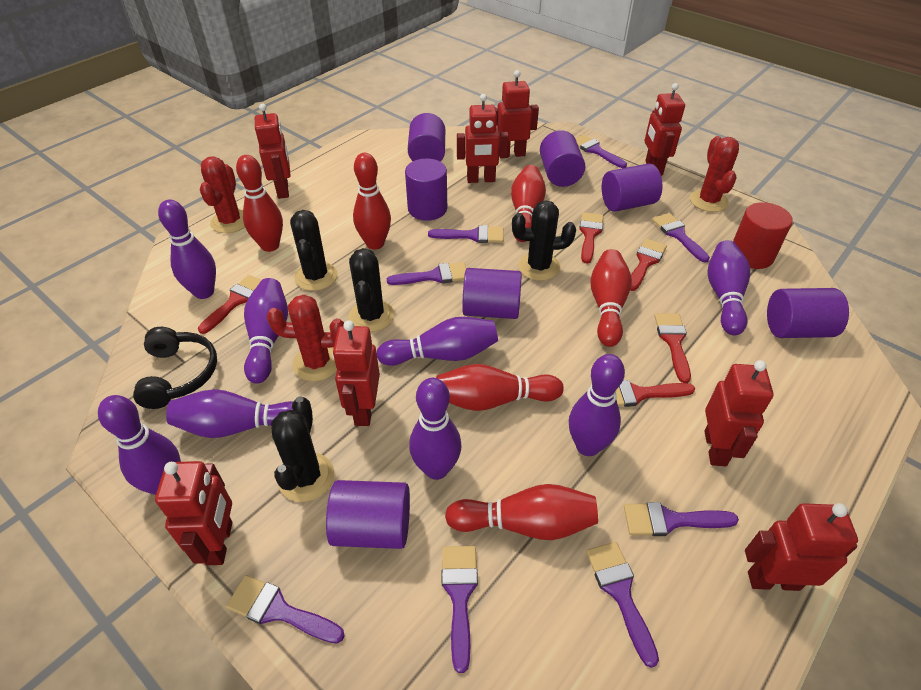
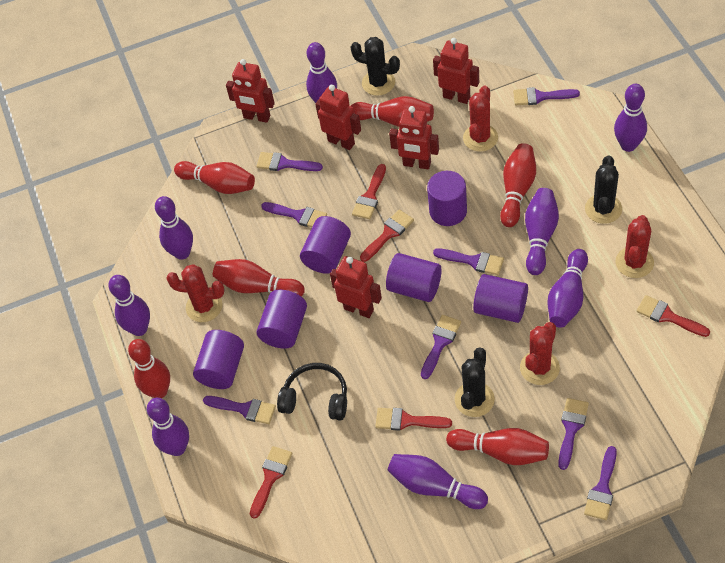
black cactus: [271,396,334,502] [290,210,338,291] [349,248,394,332] [512,200,576,281] = 4 -> [350,37,400,96] [455,347,495,417] [585,155,622,224] = 3
purple cylinder: [326,480,410,549] [405,159,447,221] [408,113,445,162] [462,268,522,319] [540,130,585,187] [602,163,662,212] [767,288,849,338] = 7 -> [193,330,244,389] [257,290,307,349] [300,216,351,274] [386,253,442,302] [427,171,467,226] [473,274,528,323] = 6
red cactus: [200,156,245,233] [267,295,344,381] [690,136,739,212] = 3 -> [166,264,225,322] [463,85,498,152] [520,322,560,385] [616,215,654,278] = 4
red cylinder: [733,202,793,269] = 1 -> none = 0
red robot: [155,461,233,565] [255,104,291,199] [333,320,380,426] [457,94,509,183] [495,70,539,157] [645,83,685,176] [704,360,774,466] [745,503,858,591] = 8 -> [226,59,275,123] [315,85,361,150] [330,256,382,318] [389,106,439,169] [433,38,479,104] = 5

